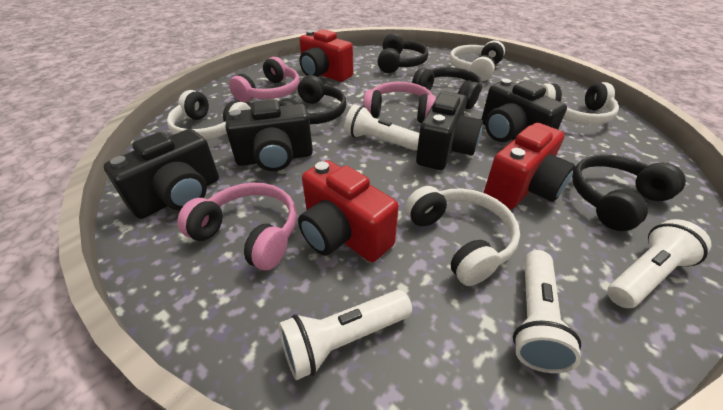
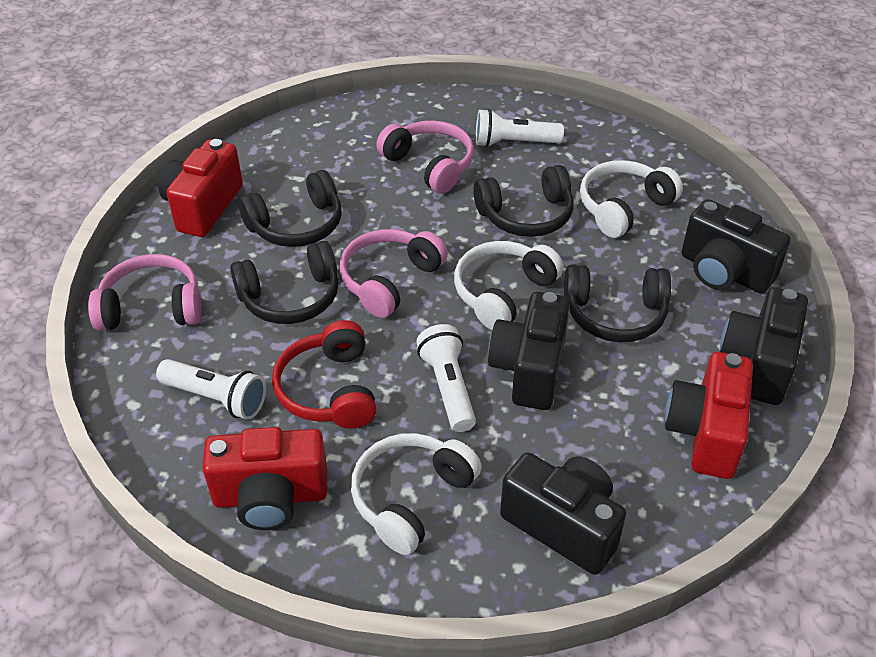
red headphones: none = 0 -> [272,320,377,429] = 1
white flashlight: [278,290,412,381] [344,104,419,151] [513,250,581,373] [607,219,712,308] = 4 -> [156,359,266,420] [416,324,476,432] [476,109,564,147] = 3
white headphones: [167,90,251,140] [405,186,520,286] [449,40,505,81] [541,82,619,125] = 4 -> [351,433,482,555] [454,241,564,330] [580,160,683,238] = 3

